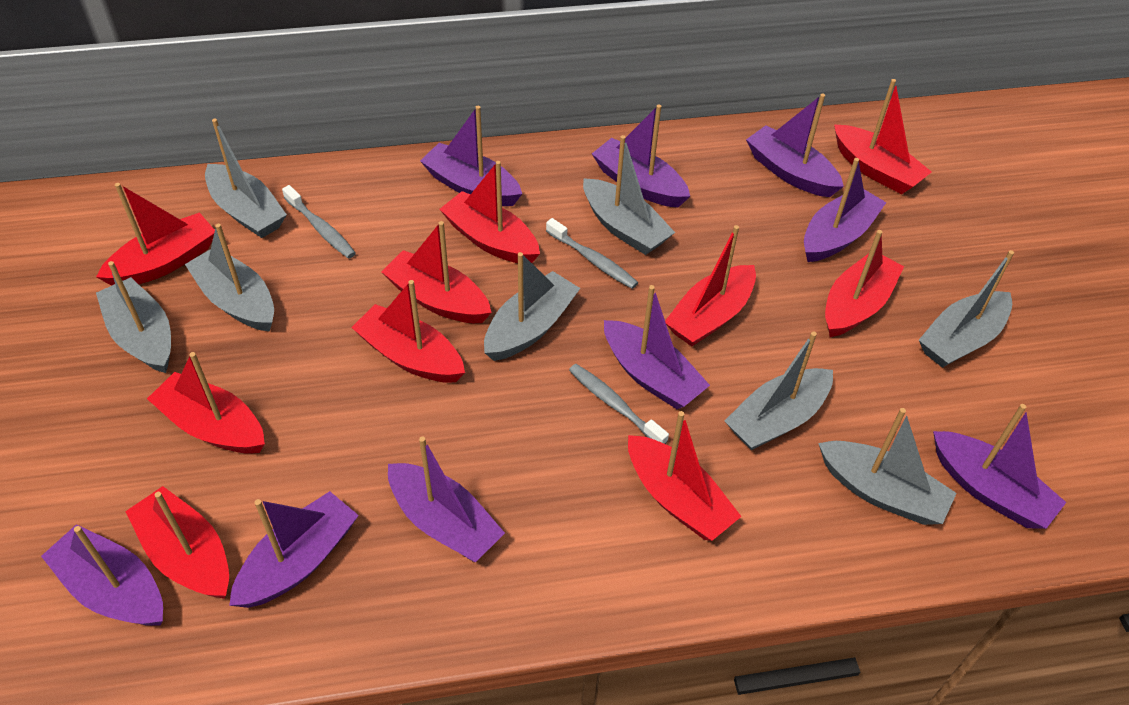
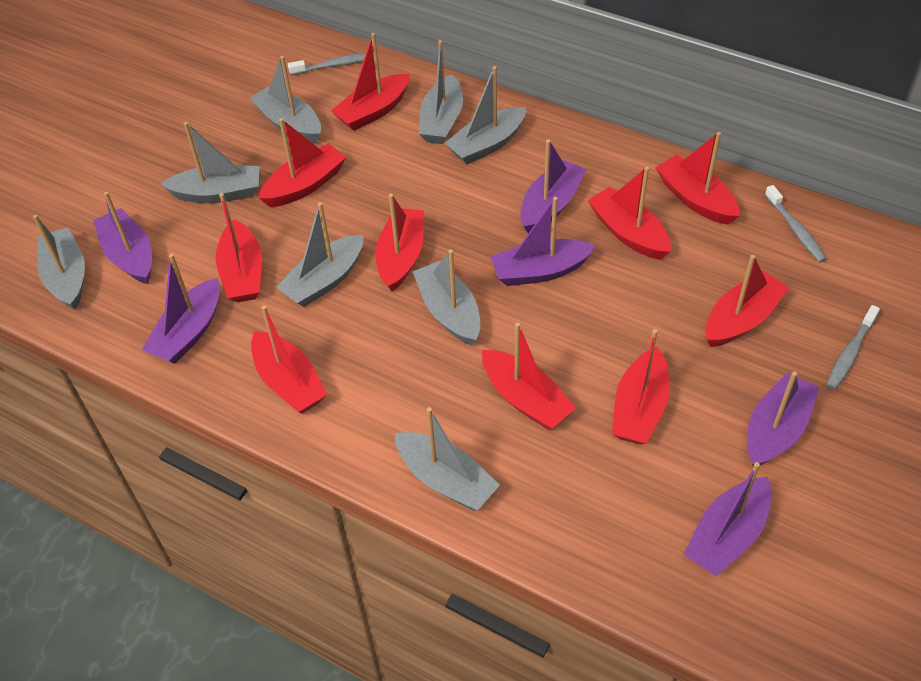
purple boat: [41,524,163,626] [229,491,359,608] [388,436,505,562] [420,106,522,206] [592,105,690,207] [604,285,710,409] [746,94,844,197] [804,158,887,262] [933,404,1067,529] = 9 -> [93,192,152,284] [142,254,220,364] [490,197,596,286] [520,139,586,233] [684,462,772,576] [747,371,820,466] = 6

